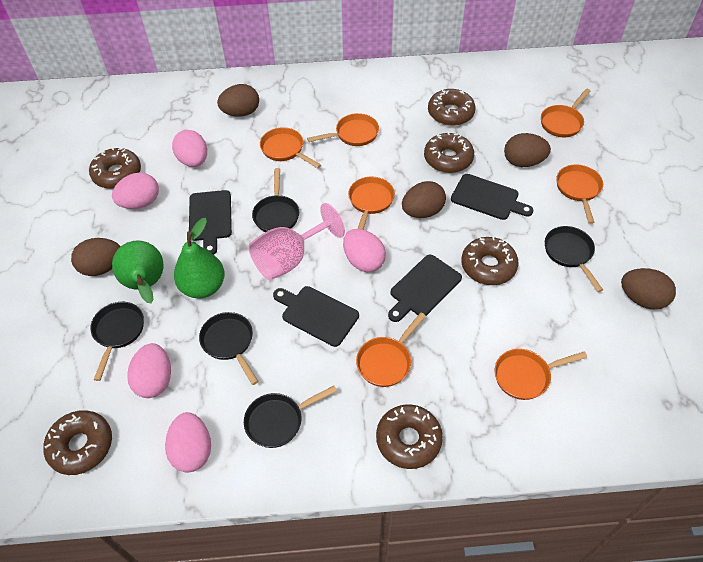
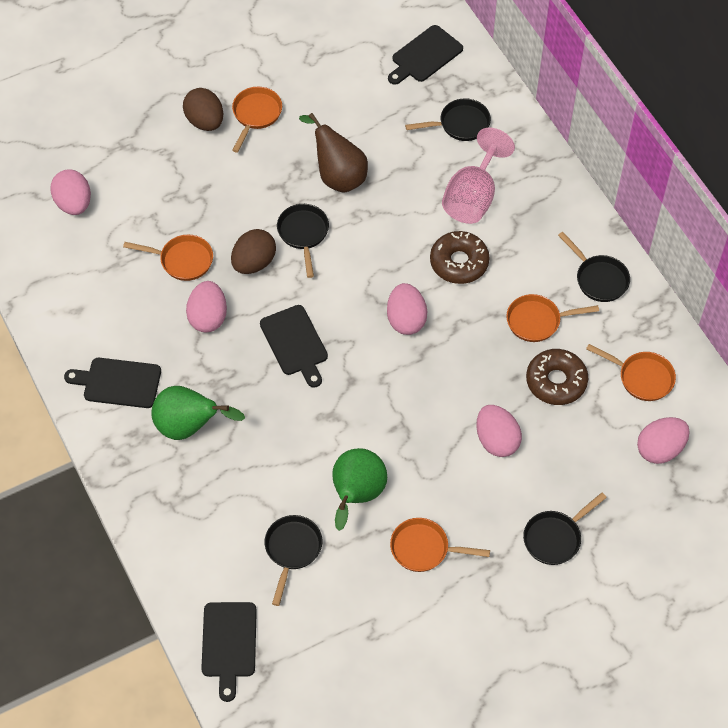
brown donut: [43,410,112,475] [89,147,141,189] [376,404,443,469] [424,132,474,173] [428,89,476,126] [461,236,519,285] = 6 -> [430,231,490,284] [526,349,588,405] = 2
brown egg: [71,238,121,276] [217,84,259,117] [402,181,446,218] [504,133,551,167] [621,268,676,309] = 5 -> [183,88,223,131] [231,229,276,274] = 2
brown pear: none = 0 -> [299,113,368,193] = 1
orange pan: [260,127,321,168] [307,113,379,146] [348,176,395,230] [356,313,426,387] [494,349,587,400] [541,88,590,137] [556,164,603,224] = 7 -> [123,235,213,281] [232,87,282,153] [390,518,490,572] [506,294,599,342] [586,344,676,401] = 5

